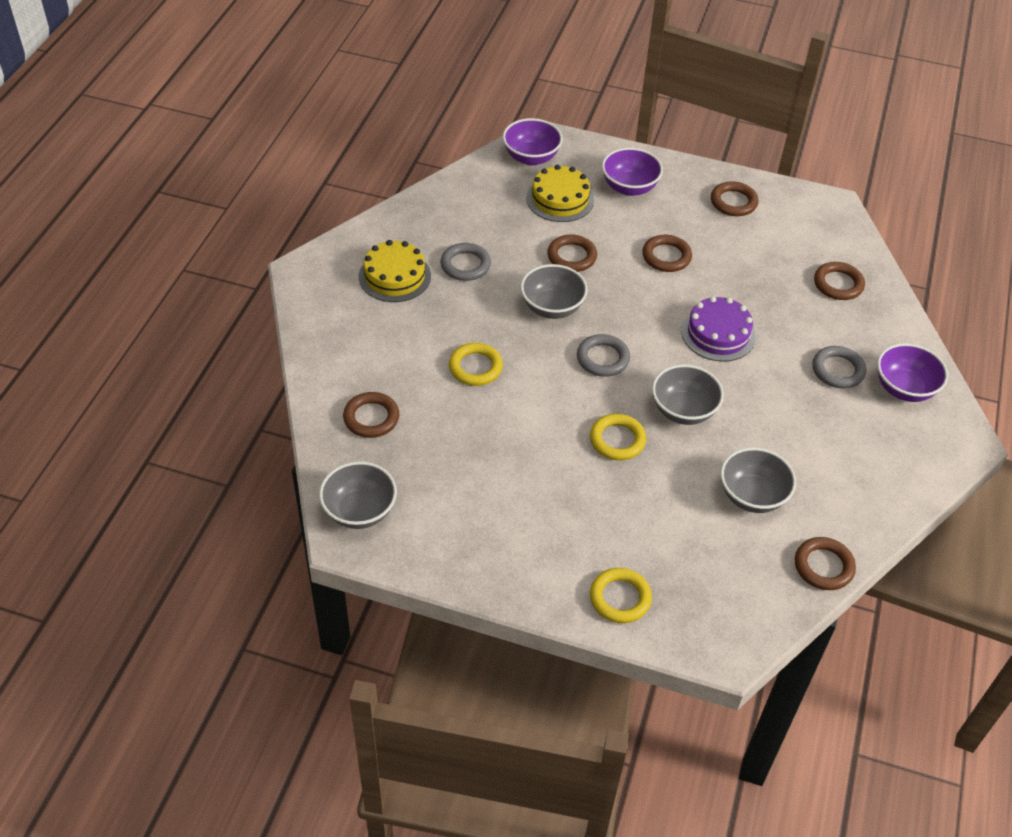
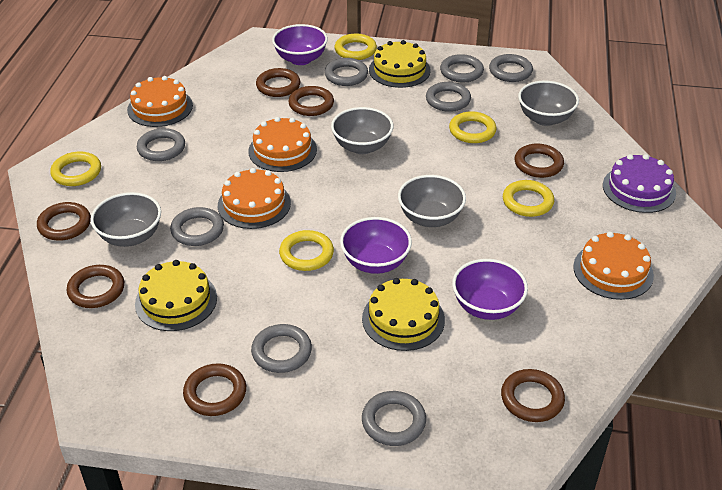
brown ring: [343,392,399,438] [547,234,597,272] [642,235,692,272] [711,181,758,216] [795,537,856,590] [814,262,865,300] = 6 -> [37,202,91,241] [66,265,124,308] [183,363,246,416] [256,68,300,97] [288,86,334,116] [501,369,565,422] [515,143,564,178] = 7
grey ring: [441,243,491,281] [577,334,630,377] [812,346,866,389] = 3 -> [137,128,185,161] [170,207,224,246] [251,324,312,373] [324,58,368,86] [362,391,426,446] [426,82,471,112] [440,54,484,82] [489,54,533,82] = 8
orange cake: none = 0 -> [127,76,193,127] [218,168,291,229] [248,117,317,172] [573,231,654,300] = 4
yellow cake: [359,240,431,302] [526,165,594,222] = 2 -> [135,260,217,331] [362,278,445,351] [369,40,431,88] = 3
yellow ring: [449,343,503,386] [590,414,646,460] [590,568,652,623] = 3 -> [50,151,101,186] [279,230,334,271] [335,34,377,60] [449,111,497,143] [503,180,554,217] = 5

